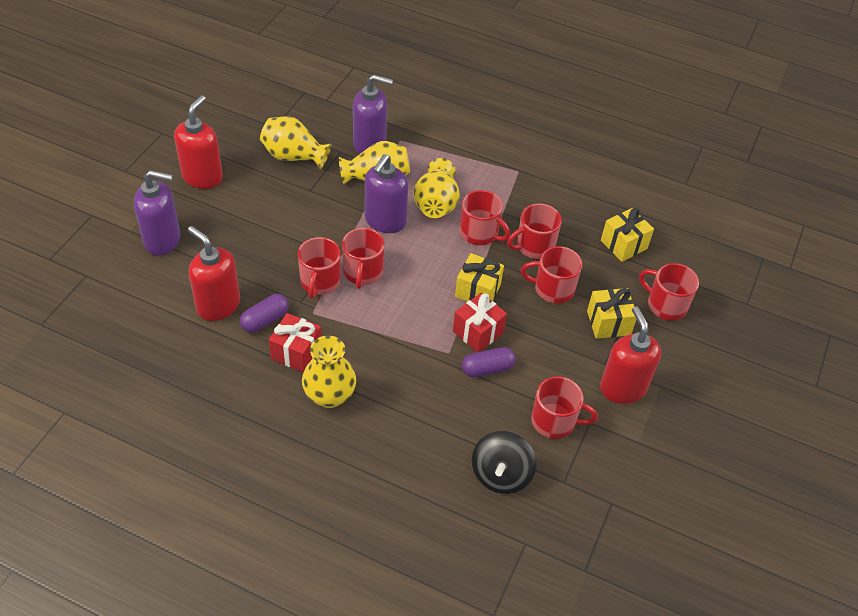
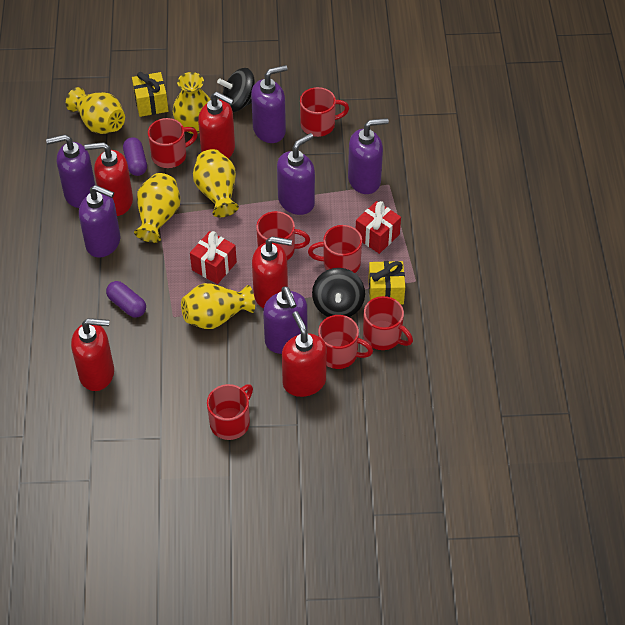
black spinning top: [472,431,536,494] = 1 -> [217,68,255,112] [312,268,365,317] = 2
purple soap dispenser: [134,170,180,255] [353,74,393,154] [365,154,408,233] = 3 -> [46,134,95,208] [79,185,120,257] [251,65,288,143] [263,286,307,354] [277,133,315,215] [348,118,389,194] = 6
red soap dispenser: [174,95,223,189] [188,226,240,321] [600,307,661,404] = 3 -> [71,318,114,391] [84,142,133,216] [198,92,235,159] [252,236,292,308] [282,311,327,397] = 5
yellow gift: [455,253,504,302] [587,288,637,339] [601,208,654,262] = 3 -> [132,72,168,117] [368,261,405,305] = 2
yellow vase: [260,116,332,169] [302,336,356,408] [339,141,410,185] [414,158,460,218] = 4 -> [66,87,125,134] [134,173,181,243] [173,72,211,134] [181,283,255,329] [193,149,239,217] = 5

